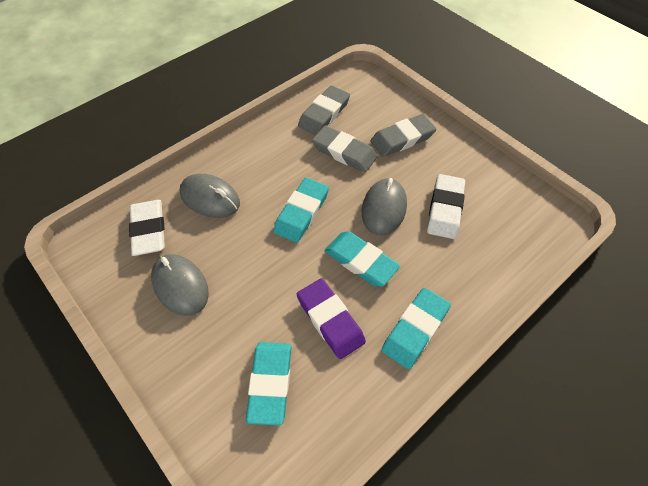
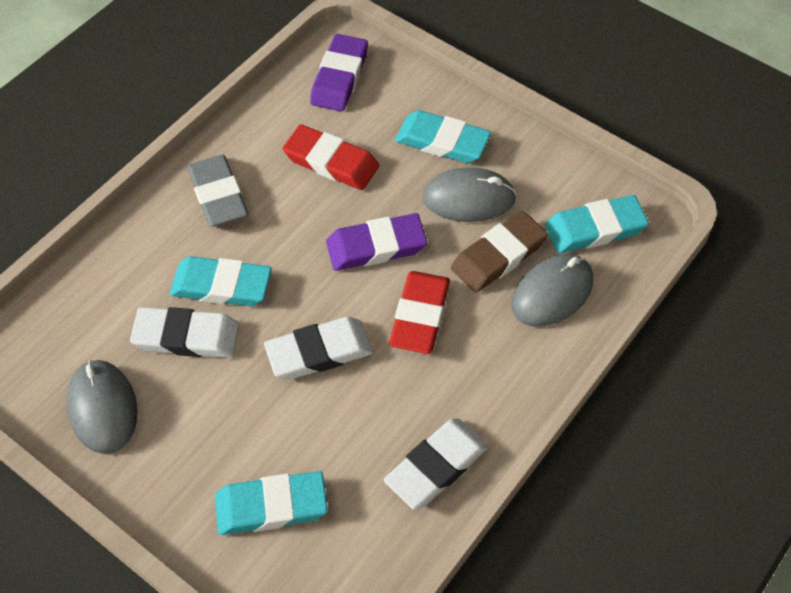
brown eraser: none = 0 -> [451,211,548,293] = 1
grey eraser: [298,86,350,135] [312,125,378,172] [371,114,436,157] = 3 -> [187,155,248,227] = 1
purple eraser: [297,278,366,359] = 1 -> [310,34,368,112] [326,213,427,271] = 2
red eraser: none = 0 -> [283,124,379,190] [389,271,450,354] = 2
white eraser: [129,200,165,256] [427,174,465,239] = 2 -> [130,307,239,358] [264,317,373,380] [384,418,488,510] = 3

